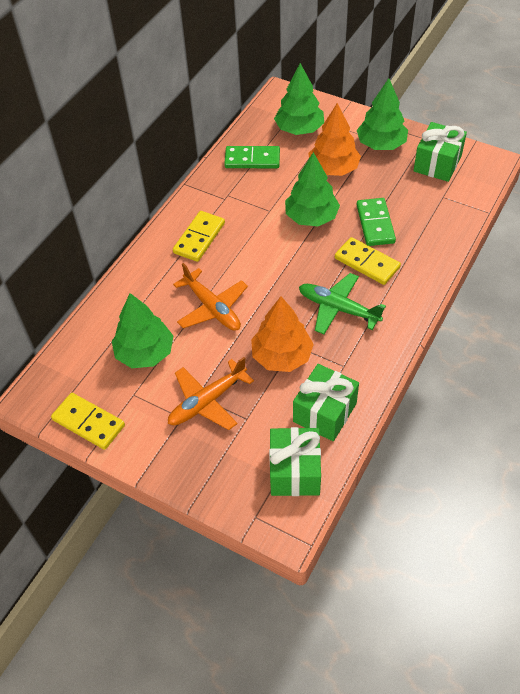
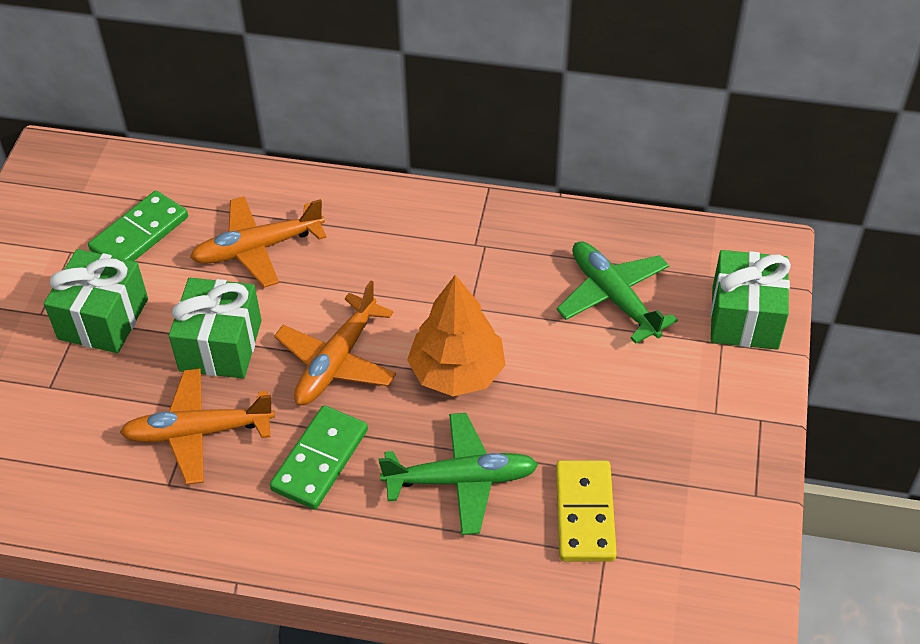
green plane: [299,273,386,334] = 1 -> [379,413,538,535] [557,241,678,344] = 2
green tree: [112,293,173,368] [274,63,324,135] [285,152,340,226] [357,78,408,150] = 4 -> none = 0
orange plane: [168,357,254,430] [173,263,248,331] = 2 -> [120,369,275,485] [190,196,326,288] [274,281,396,405] = 3
orange tree: [251,296,314,372] [308,103,361,176] = 2 -> [407,275,506,396] = 1
yellow domino: [51,393,125,450] [173,211,225,262] [335,237,401,285] = 3 -> [556,460,617,562] = 1

